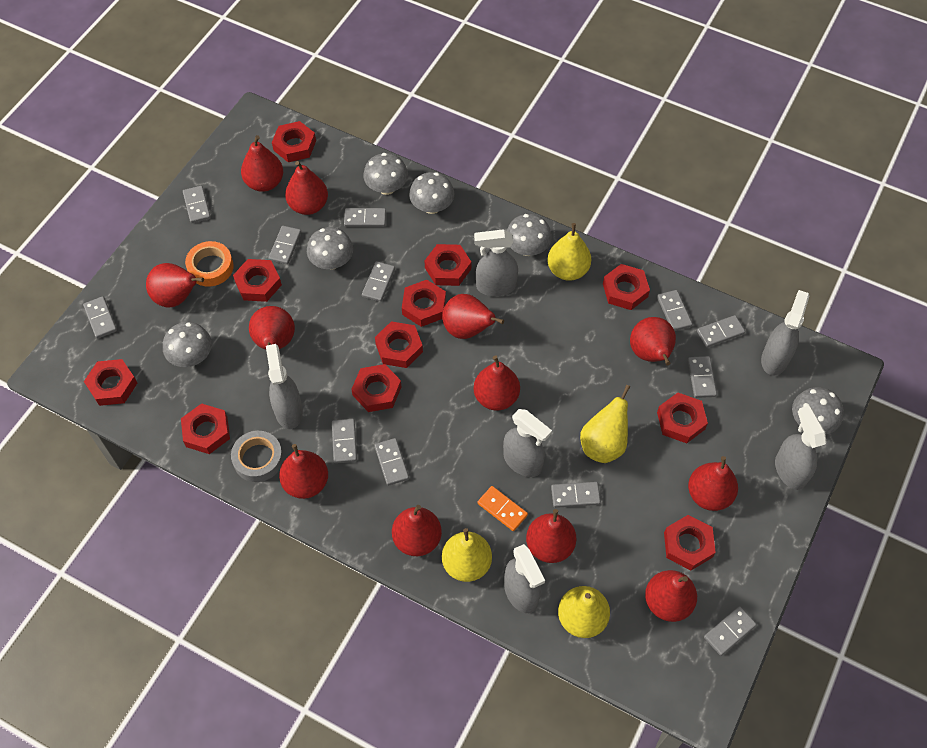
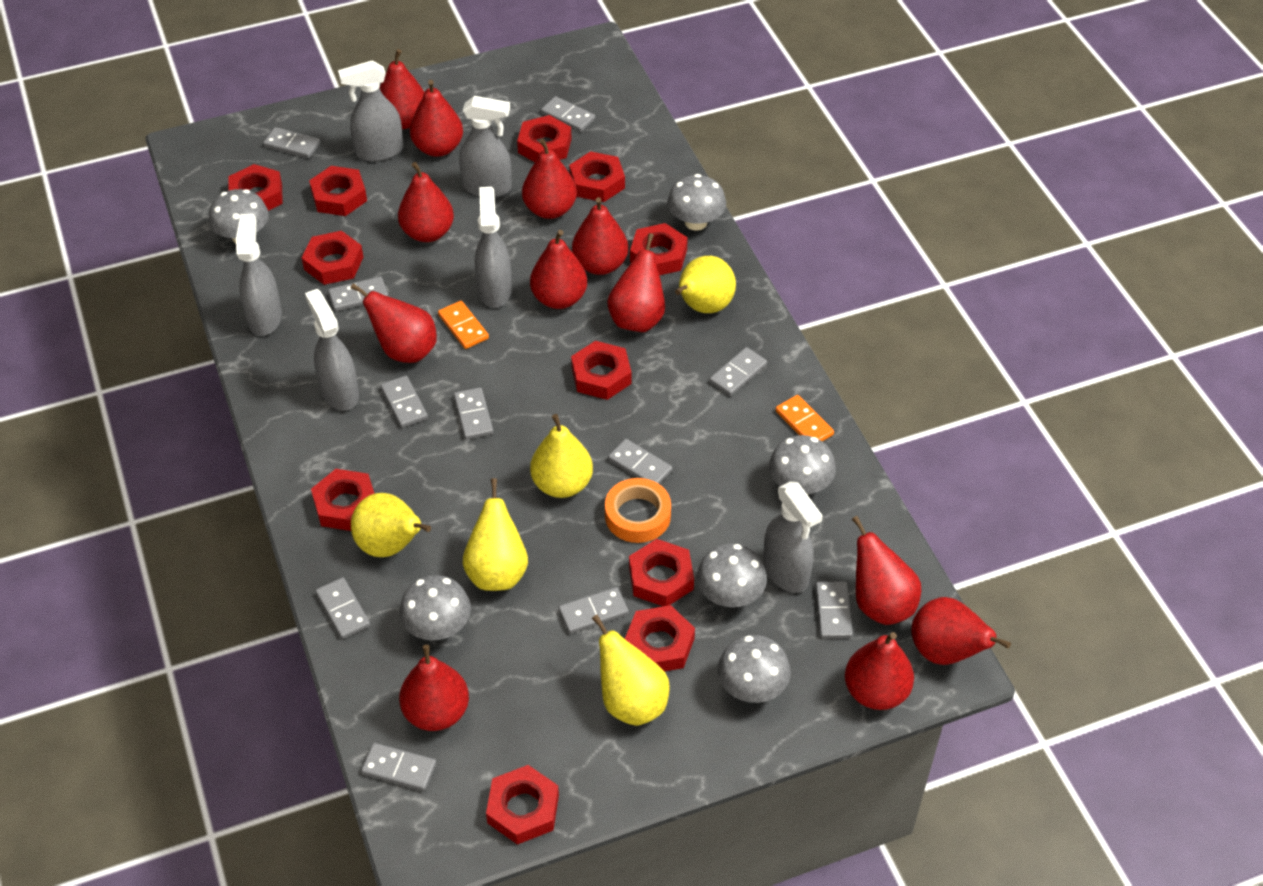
grey domino: [83,296,117,339] [183,186,211,223] [268,226,301,265] [332,419,357,463] [344,208,386,227] [362,261,395,302] [374,438,409,486] [551,482,601,508] [657,290,693,331] [688,356,717,398] [697,315,745,347] [704,606,757,656] = 12 -> [263,127,320,158] [316,577,370,639] [328,276,388,311] [361,743,436,791] [381,376,428,428] [454,387,493,439] [541,96,595,132] [559,587,629,634] [608,439,672,484] [709,347,767,396] [815,581,853,639] = 11
grey tape: [231,431,283,482] = 1 -> none = 0
orange domino: [477,486,528,531] = 1 -> [438,301,489,349] [776,395,834,441] = 2
yellow pear: [442,528,492,582] [547,223,591,281] [558,586,610,638] [580,385,630,463] = 4 -> [351,493,431,557] [463,478,528,591] [530,414,593,498] [592,615,670,726] [675,256,736,313] = 5

